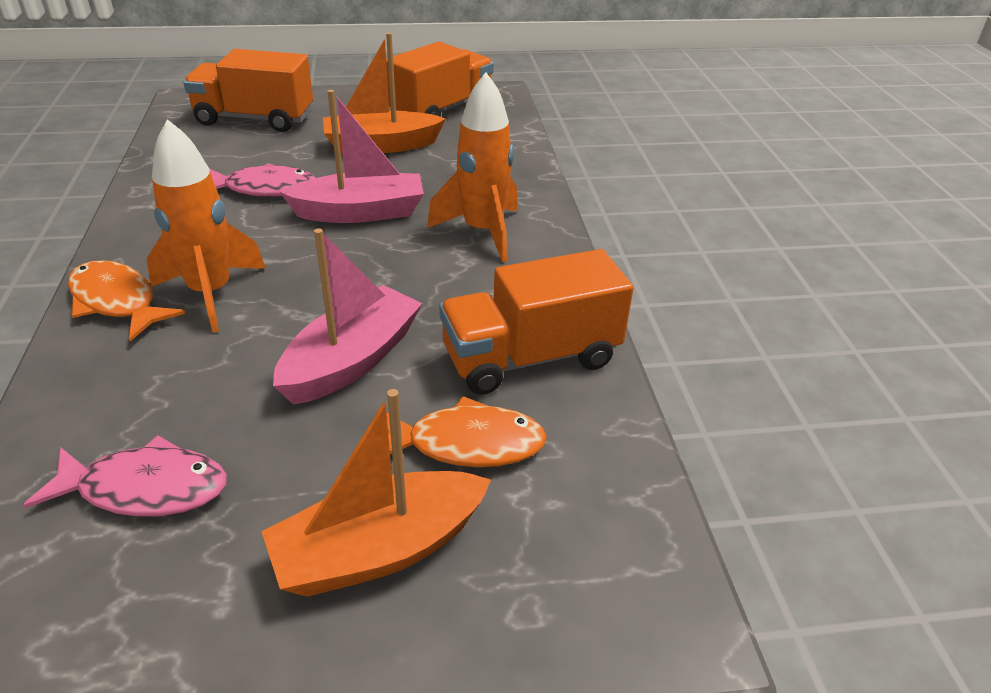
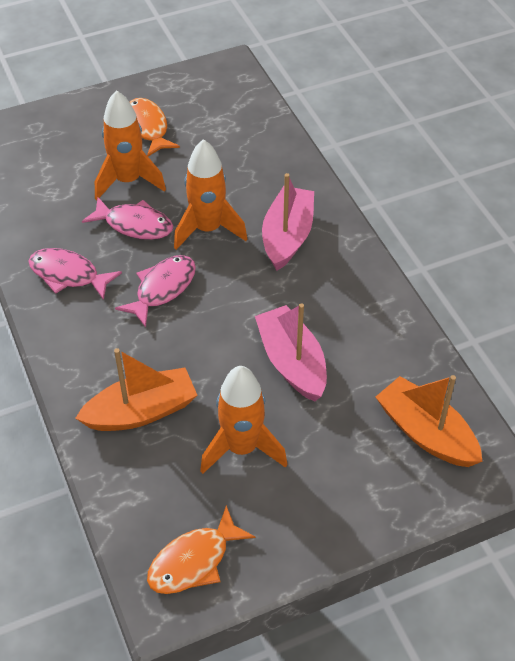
orange rocket: [147,119,266,332] [427,72,518,262] = 2 -> [95,90,166,200] [174,139,247,250] [200,366,287,474] = 3
orange truck: [183,49,313,132] [386,42,494,117] [439,249,633,395] = 3 -> none = 0
pink fish: [23,435,227,517] [210,163,316,197] = 2 -> [29,248,122,300] [82,197,173,240] [115,255,196,328] = 3

